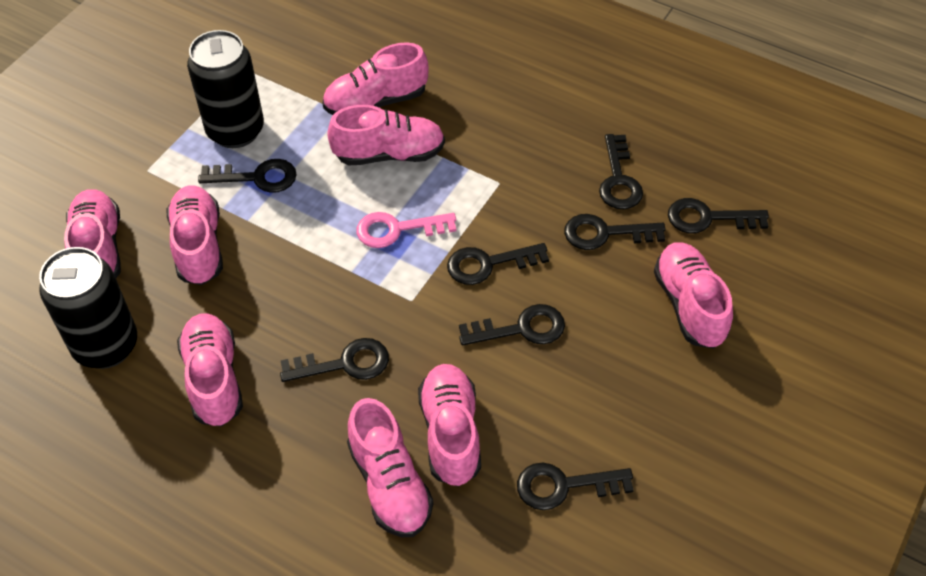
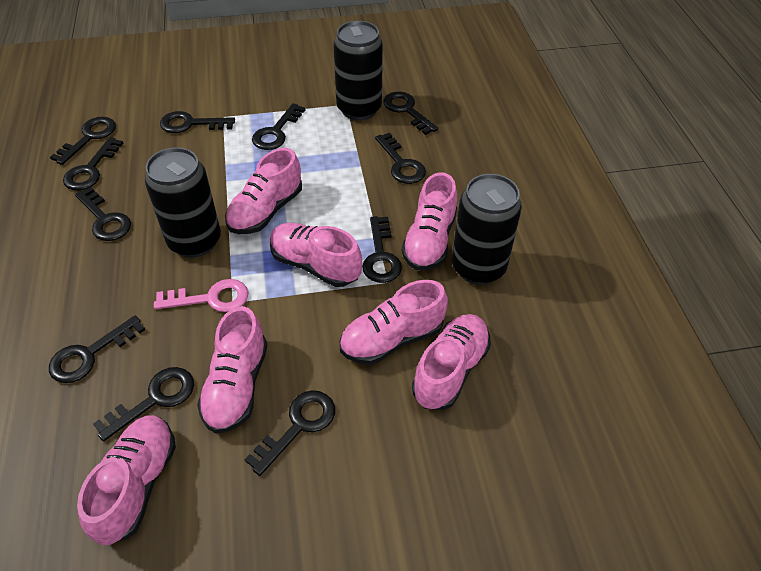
black can: [39,247,137,369] [187,30,264,148] = 2 -> [145,147,221,258] [333,21,383,121] [452,174,522,285] = 3
black key: [198,159,297,193] [280,338,389,382] [447,243,549,285] [459,304,565,345] [517,462,634,510] [564,214,666,250] [599,134,643,209] [668,198,769,233] = 8 -> [49,315,146,383] [50,117,116,165] [63,137,124,190] [75,187,131,241] [93,367,194,442] [160,111,235,133] [244,390,335,476] [252,103,305,150] [362,216,402,283] [375,133,426,184] [383,92,438,135] = 11
pink shoe: [64,189,121,278] [166,186,223,285] [177,313,243,427] [323,42,429,115] [327,105,445,165] [347,398,433,537] [418,364,481,487] [654,242,733,348] = 8 -> [77,415,176,545] [197,306,267,434] [225,148,302,234] [270,223,362,287] [340,280,448,365] [402,172,457,271] [412,314,491,410] = 7

